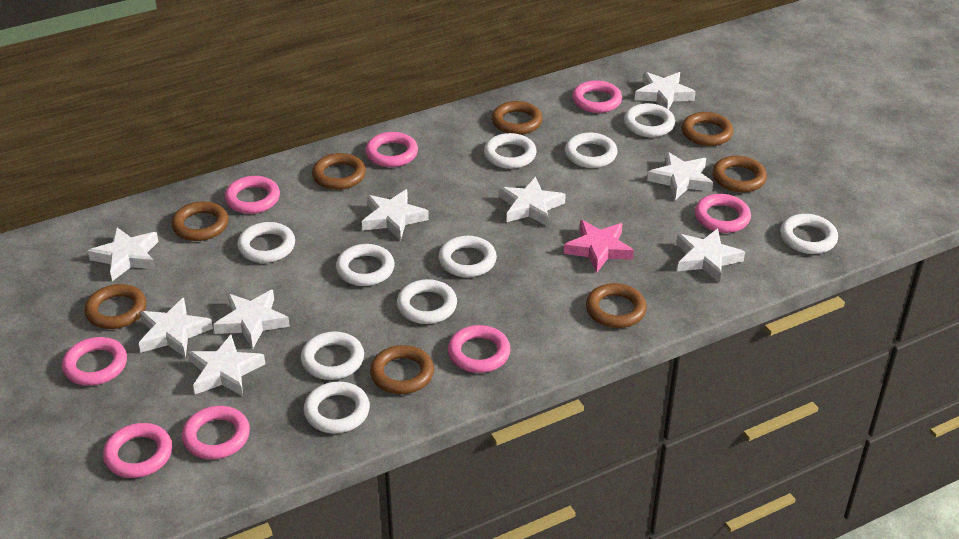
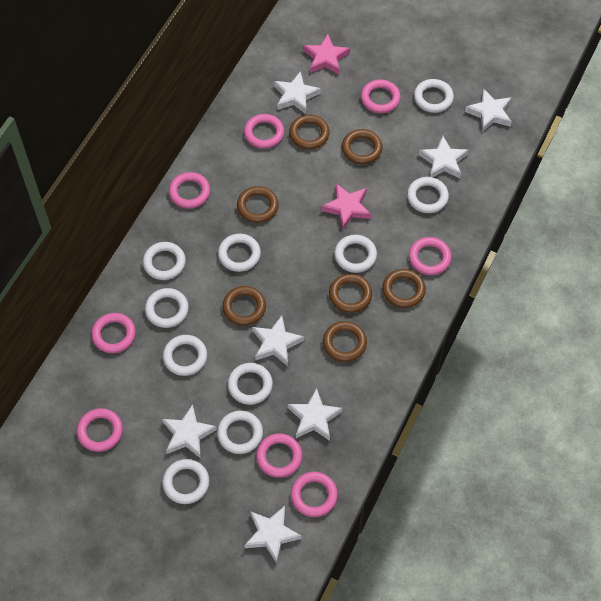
brown ring: [84,284,146,329] [171,201,228,241] [312,153,366,190] [370,345,434,394] [492,101,543,135] [586,283,647,328] [682,112,733,146] [712,156,767,192] = 8 -> [222,286,266,326] [237,186,279,223] [289,115,330,149] [323,321,367,362] [329,274,372,313] [342,129,382,164] [382,269,426,308] = 7
pink star: [564,220,634,273] = 1 -> [303,34,350,75] [321,184,371,230] = 2
white star: [88,227,159,281] [139,298,213,357] [188,335,265,396] [213,290,290,348] [362,189,429,240] [500,177,566,226] [635,72,696,110] [647,152,713,200] [676,228,745,283] = 9 -> [162,404,217,458] [244,506,302,564] [252,315,304,366] [274,71,321,114] [288,388,343,441] [419,136,469,179] [465,88,512,132] = 7

